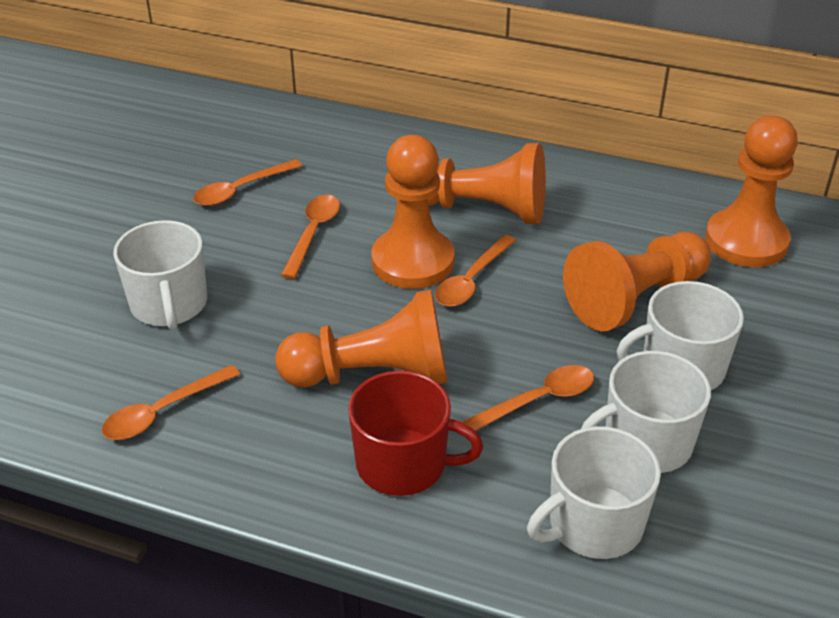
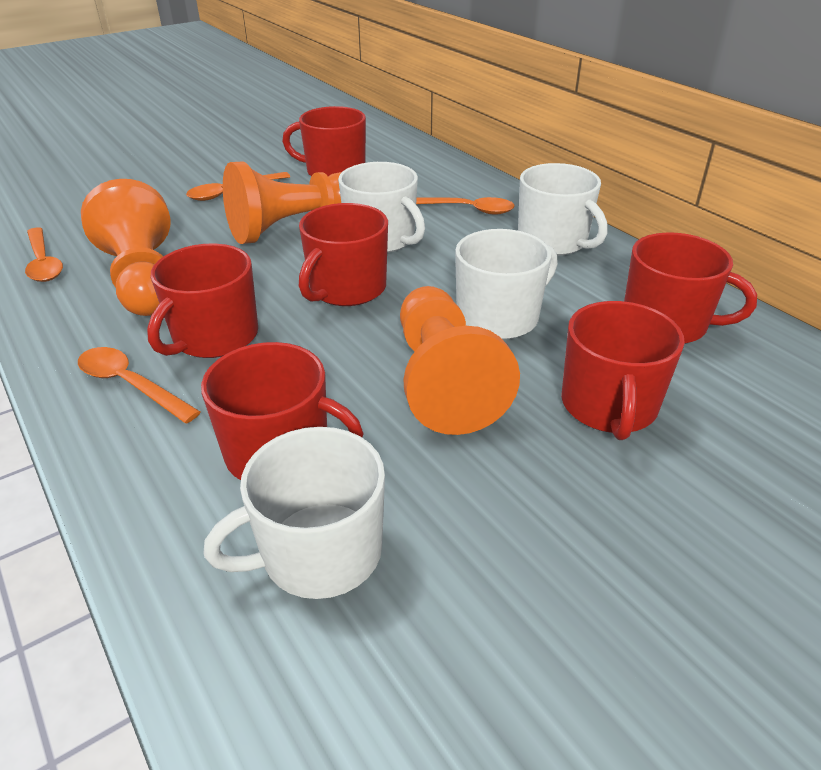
orange pawn: [275,290,447,388] [371,135,454,289] [428,143,546,224] [563,232,711,331] [705,116,798,267] = 5 -> [81,179,171,316] [223,161,342,244] [400,286,520,435] = 3
orange spoon: [102,365,240,440] [193,159,302,206] [281,195,340,279] [435,235,516,307] [462,365,594,431] = 5 -> [25,227,63,282] [78,347,200,423] [186,172,290,201] [416,197,515,215] = 4
red mug: [348,371,483,496] = 1 -> [147,243,258,358] [201,342,364,480] [282,106,366,176] [299,203,388,306] [561,301,685,440] [624,232,757,344] = 6

